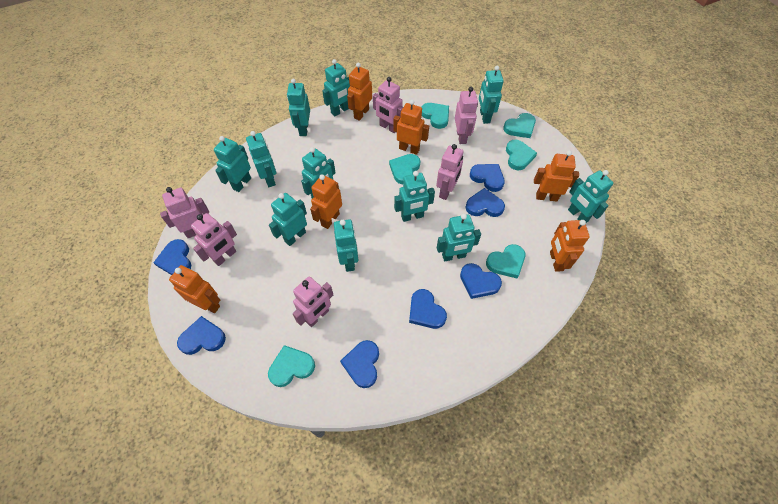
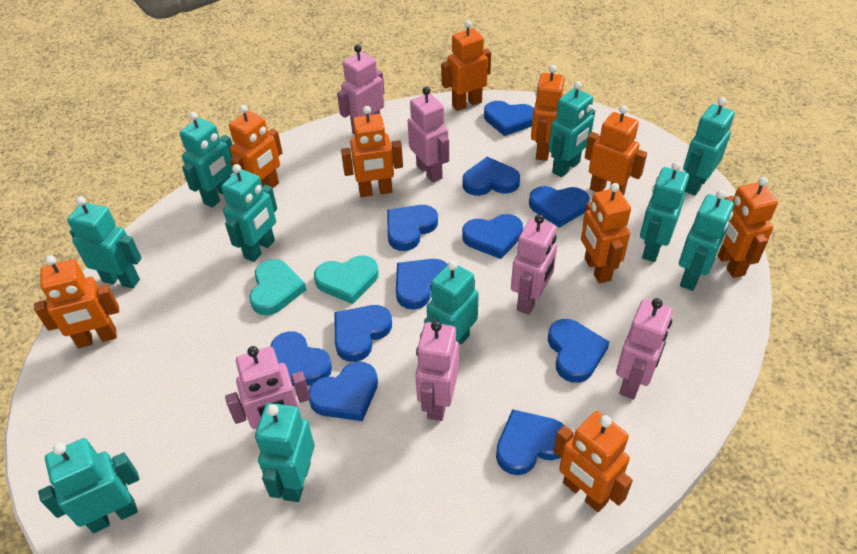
blue heart: [153,239,191,275] [177,316,226,355] [340,340,379,388] [409,289,447,329] [460,263,502,299] [465,188,505,217] [470,164,505,192] = 7 -> [270,331,332,386] [309,362,378,421] [335,305,392,362] [387,205,438,251] [396,259,448,310] [462,157,520,196] [462,214,523,259] [484,101,534,136] [496,409,564,475] [529,186,590,228] [548,319,609,383] = 11
orange robot: [169,265,220,313] [310,174,342,229] [347,62,372,121] [393,100,429,155] [534,150,579,202] [550,220,590,272] = 6 -> [34,255,119,348] [229,105,283,188] [341,106,403,197] [441,20,491,111] [531,65,565,161] [553,411,633,512] [581,183,631,283] [585,105,647,196] [717,177,778,278] = 9
turquoise heart: [268,345,315,387] [389,154,420,184] [422,103,449,129] [486,244,525,278] [503,113,536,138] [506,140,537,170] = 6 -> [249,259,307,315] [314,255,378,304] = 2
turquoise robot: [214,136,251,192] [246,131,276,187] [269,193,307,246] [287,79,310,136] [301,147,336,198] [322,59,350,116] [334,219,358,272] [394,171,435,222] [437,214,481,262] [479,66,504,124] [568,170,613,223] = 11 -> [38,438,140,533] [67,197,141,288] [179,112,233,208] [221,164,277,262] [255,403,315,502] [424,260,479,344] [549,81,595,177] [640,162,689,262] [679,190,734,291] [683,98,735,196] = 10

